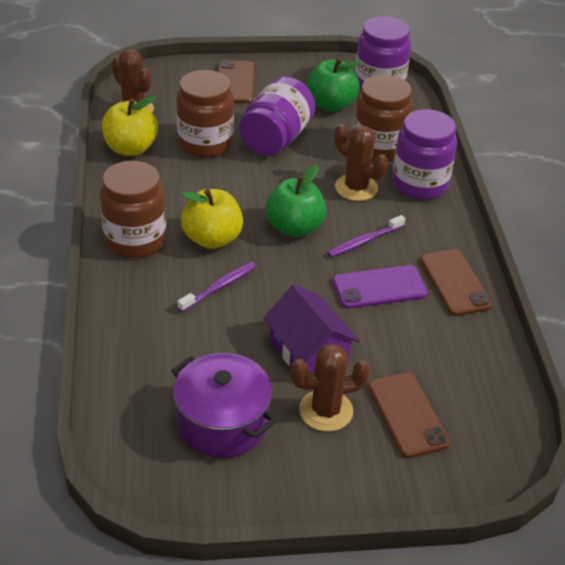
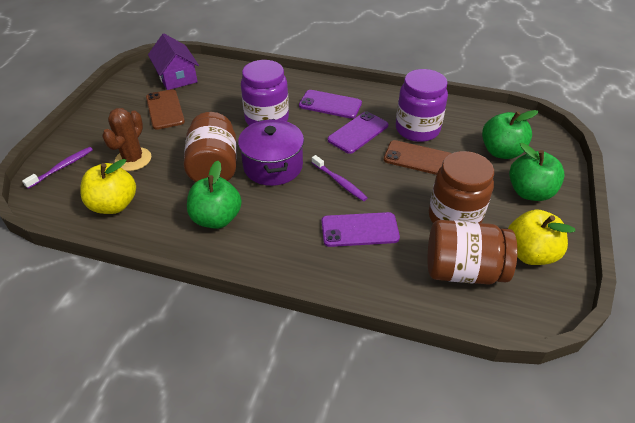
brown cactus: [112,49,154,113] [290,344,370,432] [334,124,388,201] = 3 -> [102,108,151,171] = 1
brown phone: [218,60,255,103] [368,372,450,458] [420,249,492,316] = 3 -> [146,89,185,130] [384,140,452,175] = 2
green apple: [265,165,326,237] [307,58,362,112] = 2 -> [187,161,242,229] [482,110,539,159] [509,143,564,201] = 3
purple jar: [239,76,315,156] [355,16,411,91] [392,109,457,200] = 3 -> [241,60,289,125] [396,69,448,142] = 2
purple phone: [333,265,428,309] = 1 -> [299,90,362,119] [322,212,400,247] [327,111,388,154] = 3

